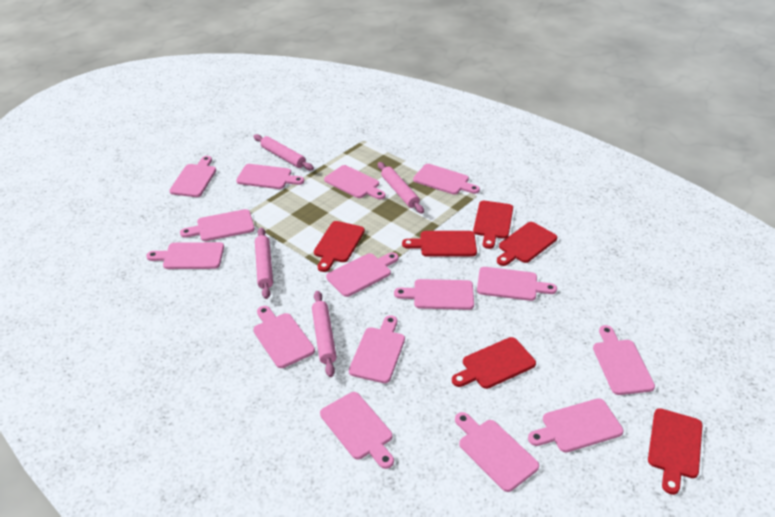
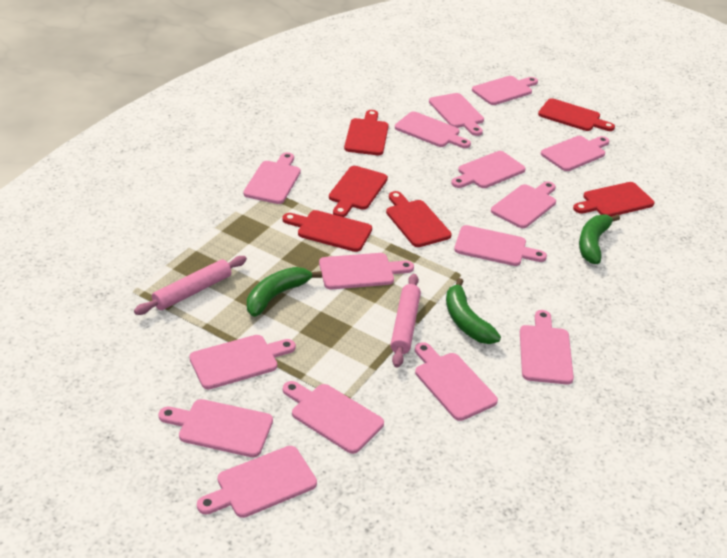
green banana: none = 0 -> [247,267,322,317] [446,278,501,344] [579,214,620,264] = 3
pink rolling pin: [254,134,314,170] [255,227,273,299] [312,291,337,377] [378,162,424,214] = 4 -> [134,256,247,315] [390,274,421,368] = 2

